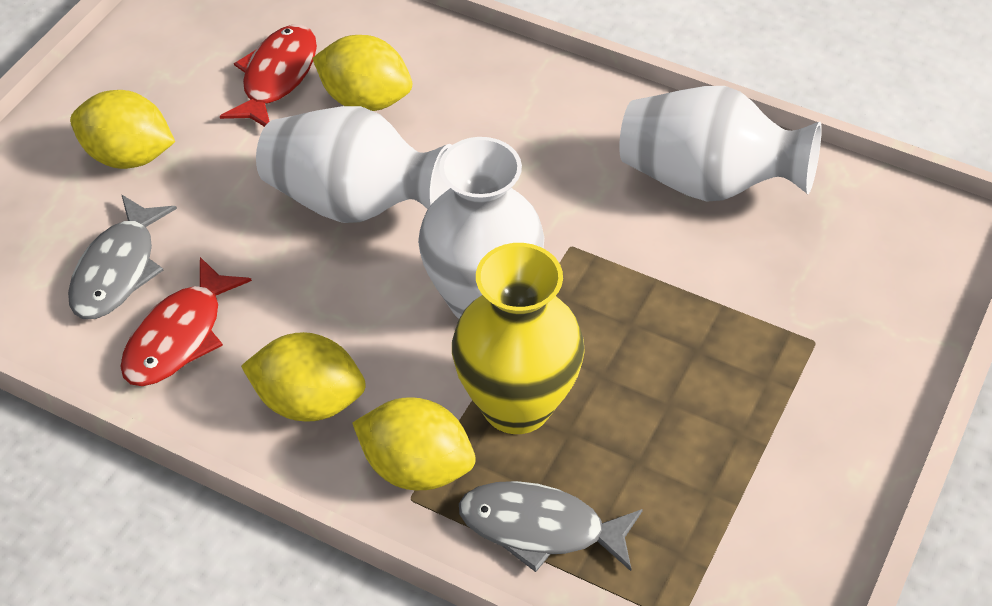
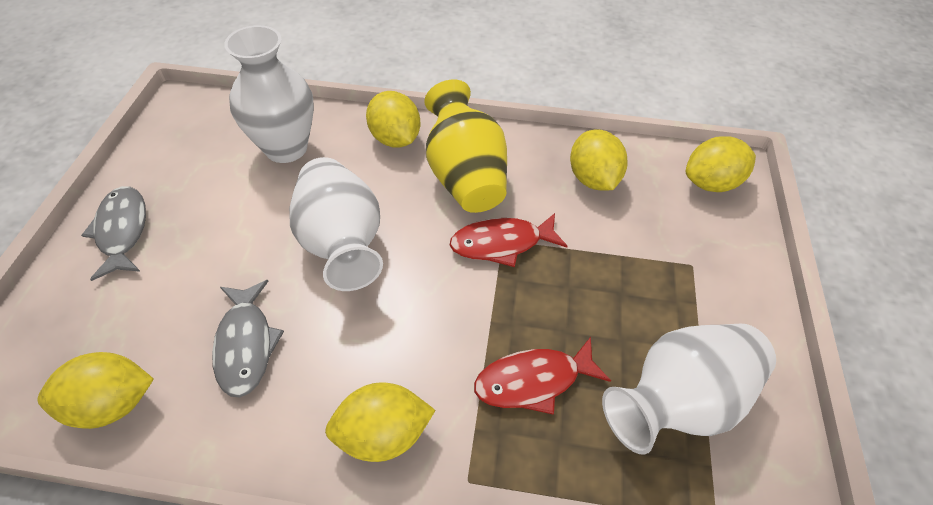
yellow lemon: [70,90,175,169] [241,332,366,422] [312,35,412,111] [352,397,476,490] = 4 -> [38,352,154,429] [325,382,436,462] [366,91,421,148] [570,129,628,190] [686,136,756,192] = 5

